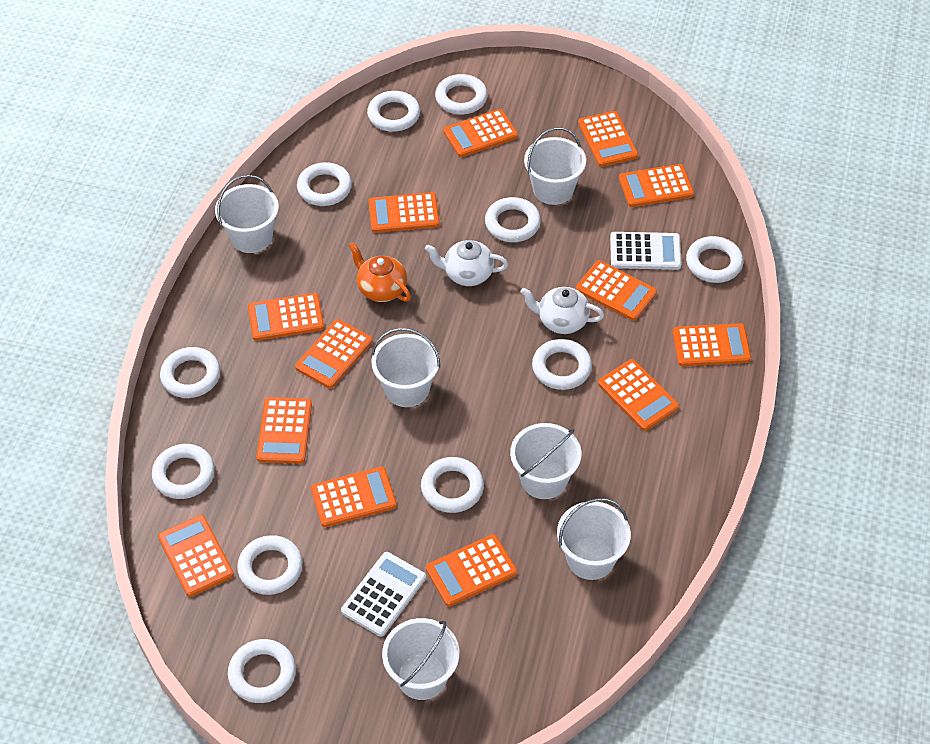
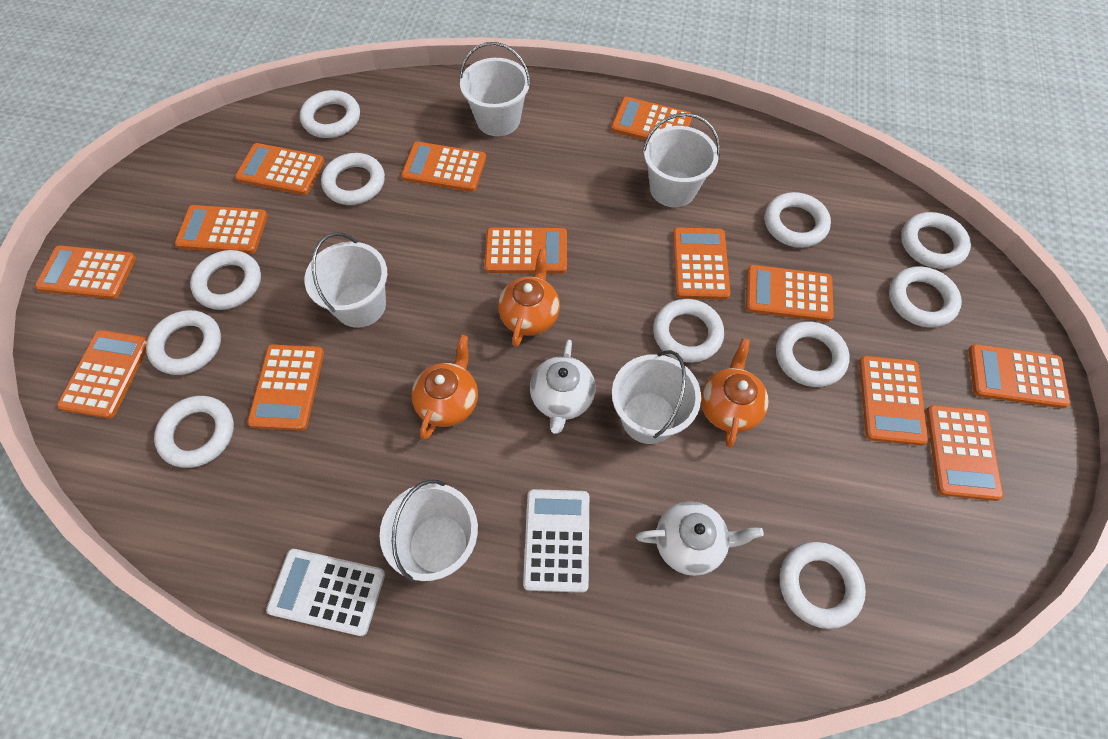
orange teapot: [349,242,411,302] = 1 -> [411,335,478,440] [498,249,560,347] [701,338,769,448] = 3
white bucket: [215,175,279,253] [371,328,440,407] [382,618,459,700] [510,423,582,499] [524,127,586,205] [557,498,631,580] = 6 -> [304,233,387,328] [380,480,478,582] [459,42,531,136] [612,350,701,444] [643,113,720,207] = 5

